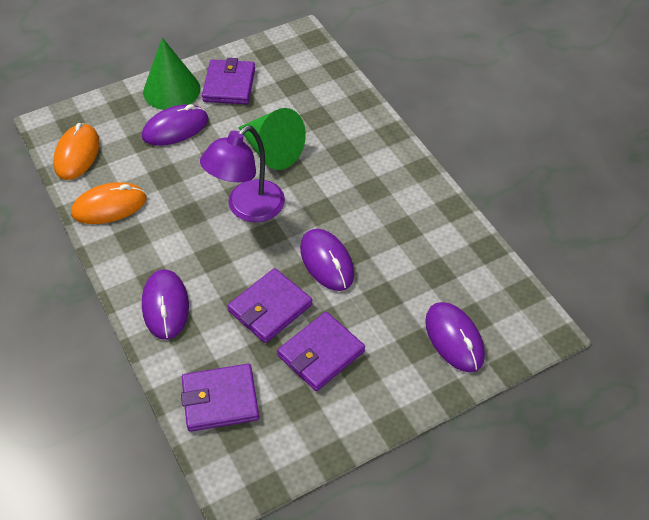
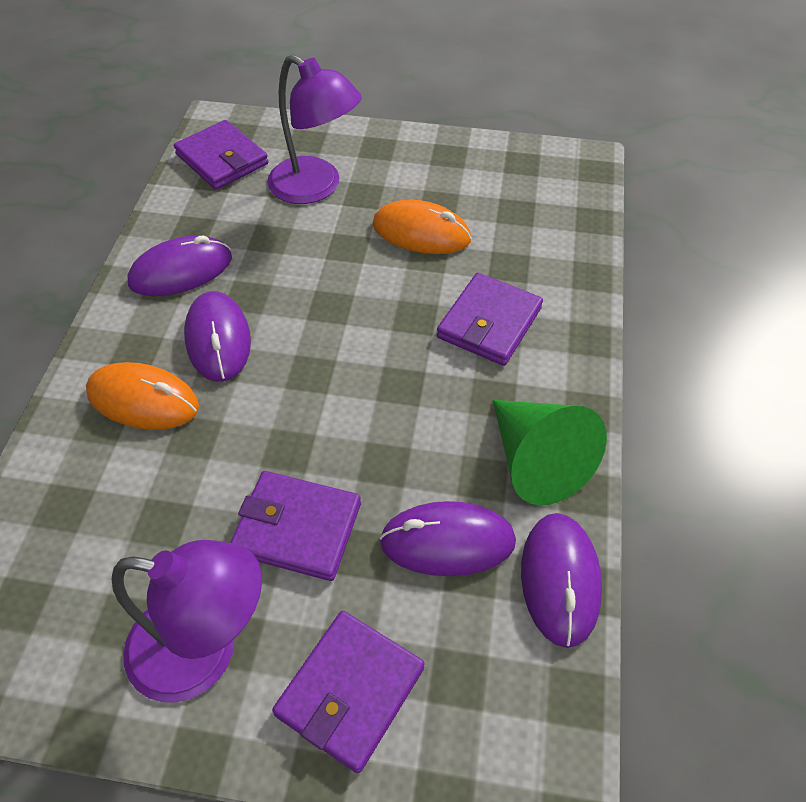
green cone: [143,38,200,110] [238,108,306,170] = 2 -> [493,400,607,505] = 1
purple lamp: [200,125,285,222] = 1 -> [112,540,262,703] [267,54,362,204] = 2

